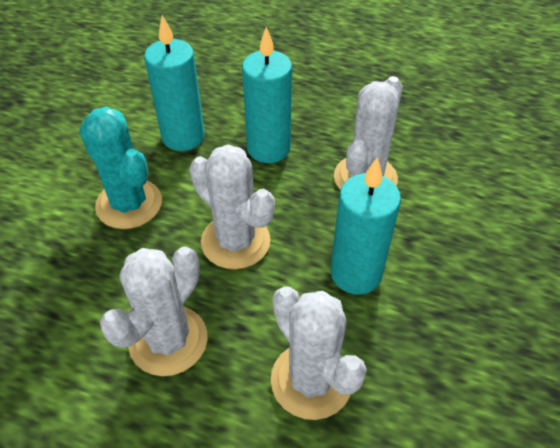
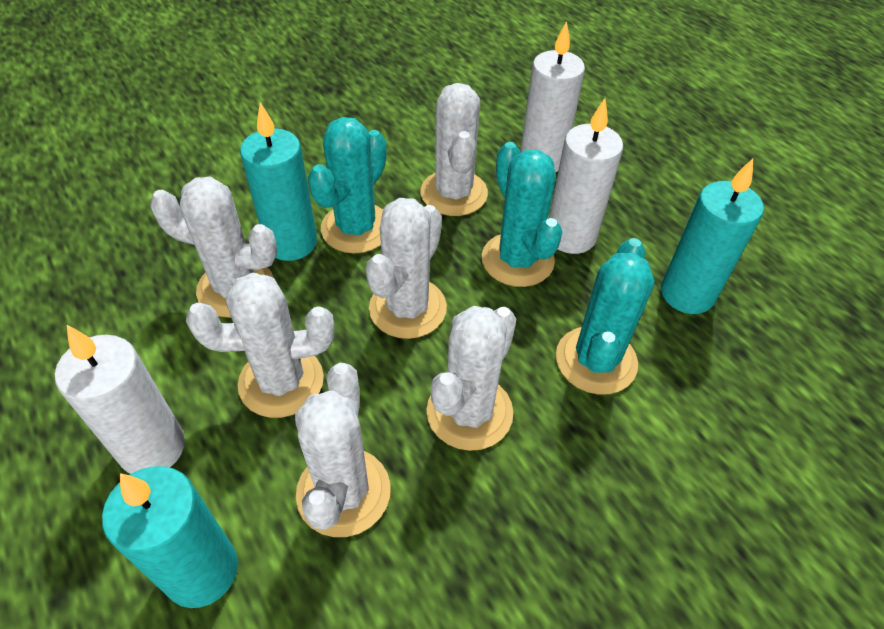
turquoise cactus: [79,107,162,229] = 1 -> [308,117,386,253] [482,142,562,287] [556,238,654,395] = 3
white cactus: [100,247,207,376] [189,144,275,269] [271,286,367,420] [334,76,402,190] = 4 -> [150,176,277,318] [186,273,334,418] [295,363,391,537] [366,198,447,339] [420,83,488,216] [426,306,516,451] = 6
white candle: none = 0 -> [55,325,185,474] [520,21,585,172] [549,98,623,254] = 3

